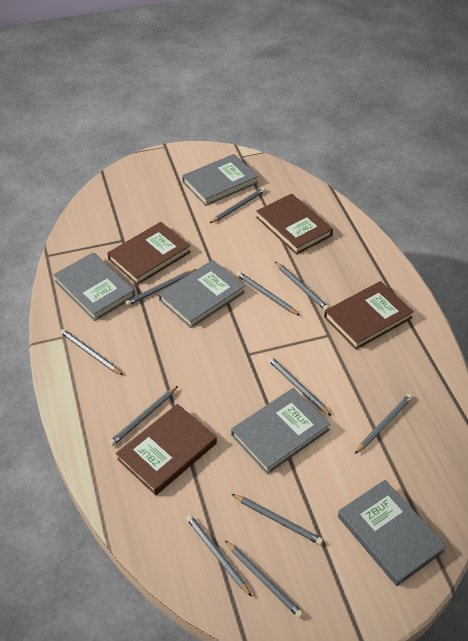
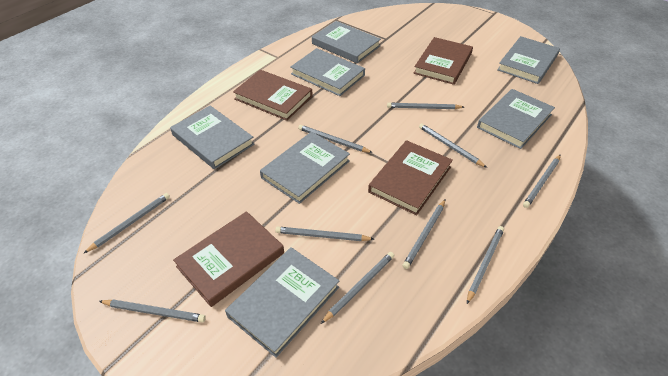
grey book: [53,252,135,321] [159,260,245,328] [182,154,258,206] [231,388,330,474] [338,480,446,586] = 5 -> [170,105,254,169] [225,247,339,357] [260,132,350,204] [290,48,365,96] [312,21,381,63] [477,89,555,149] [497,36,560,84] = 7
grey pencil: [60,329,123,375] [109,386,178,446] [125,269,197,306] [186,514,252,597] [210,187,265,223] [225,540,304,618] [232,494,323,545] [237,272,300,316] [268,357,331,416] [275,262,329,310] [355,394,413,454] = 11 -> [84,193,170,253] [99,300,206,322] [275,226,374,241] [298,125,373,153] [321,252,394,324] [387,103,464,109] [402,200,445,269] [419,123,487,168] [467,226,504,304] [523,154,561,208] = 10

